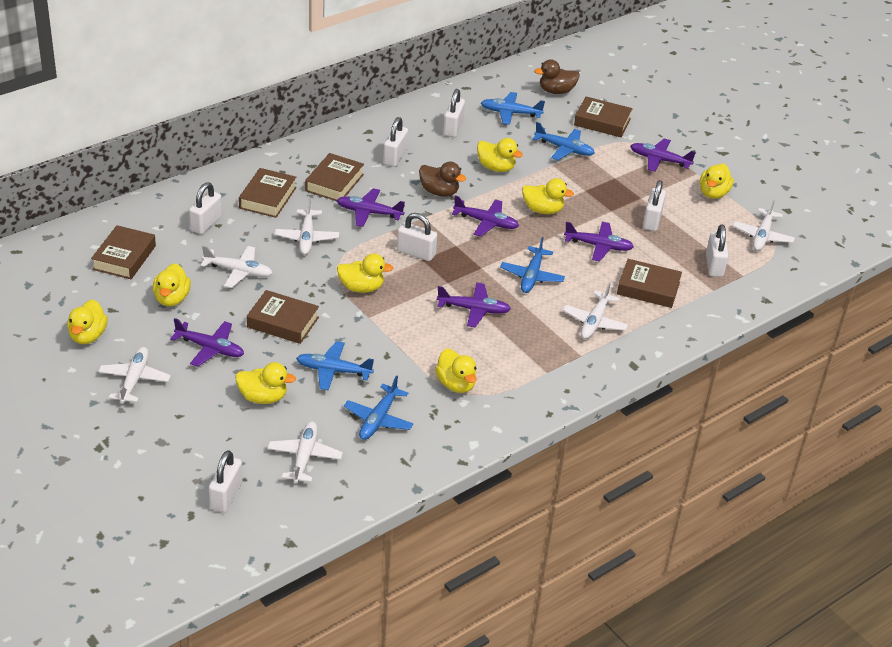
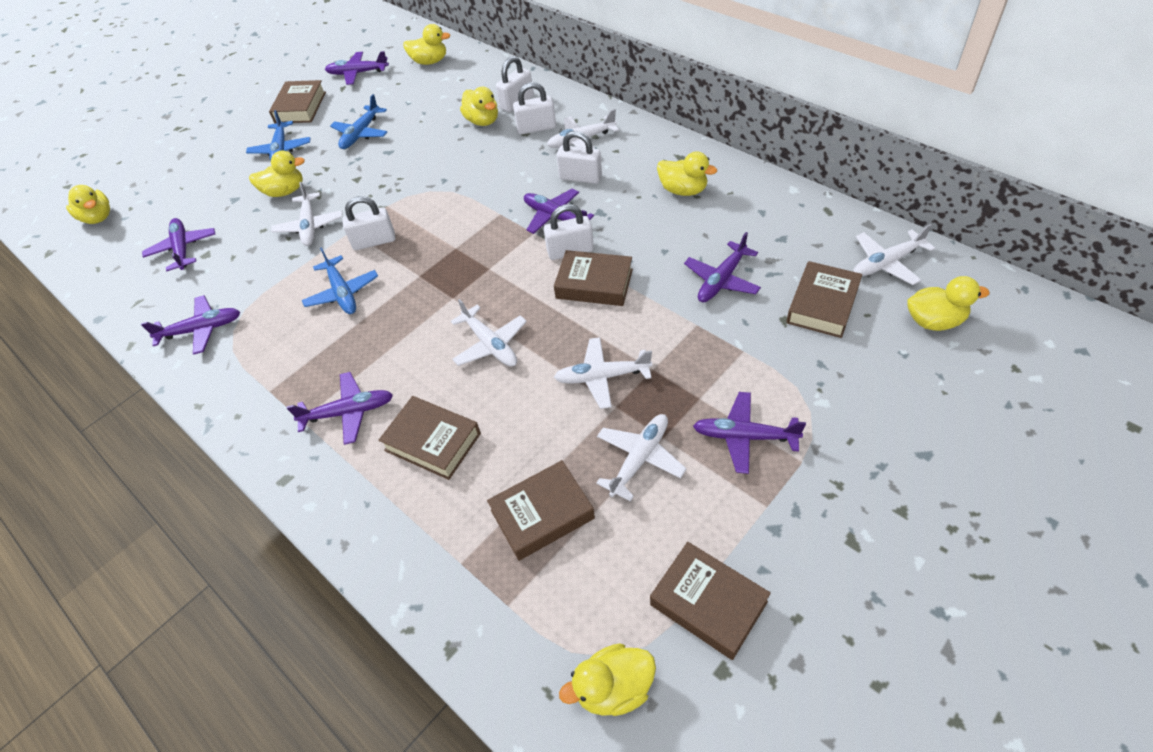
blue plane: [296,341,374,390] [344,375,413,440] [481,92,545,125] [500,237,565,293] [532,122,595,160] = 5 -> [246,110,311,161] [302,247,378,314] [330,94,387,149] = 3
brown duck: [419,162,466,197] [534,59,579,94] = 2 -> none = 0
purple plane: [170,318,244,367] [337,188,405,227] [437,283,511,327] [452,195,519,237] [564,222,634,262] [630,138,696,172] = 6 -> [141,295,240,355] [142,218,215,271] [287,372,393,445] [325,51,389,85] [524,189,594,234] [684,232,761,302] [693,392,806,474] = 7
white padlock: [189,182,222,235] [209,450,243,512] [383,117,408,167] [397,213,437,261] [443,89,465,137] [643,180,666,231] [706,225,729,277] = 7 -> [342,196,395,250] [496,56,534,112] [513,82,556,135] [544,204,594,260] [556,131,602,184] = 5
yellow duck: [67,300,108,344] [153,263,191,306] [235,362,296,404] [337,253,393,293] [435,349,477,393] [477,138,523,172] [522,178,574,214] [700,163,734,199] = 8 -> [66,185,110,224] [249,151,305,197] [403,24,450,65] [460,87,498,126] [559,643,656,716] [657,151,717,196] [907,276,989,331] = 7

